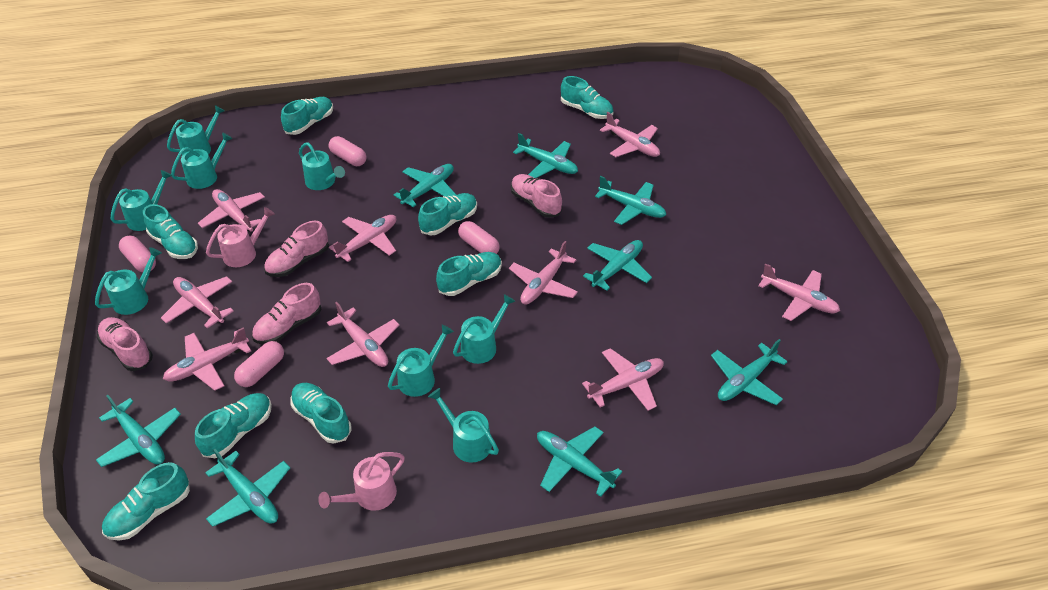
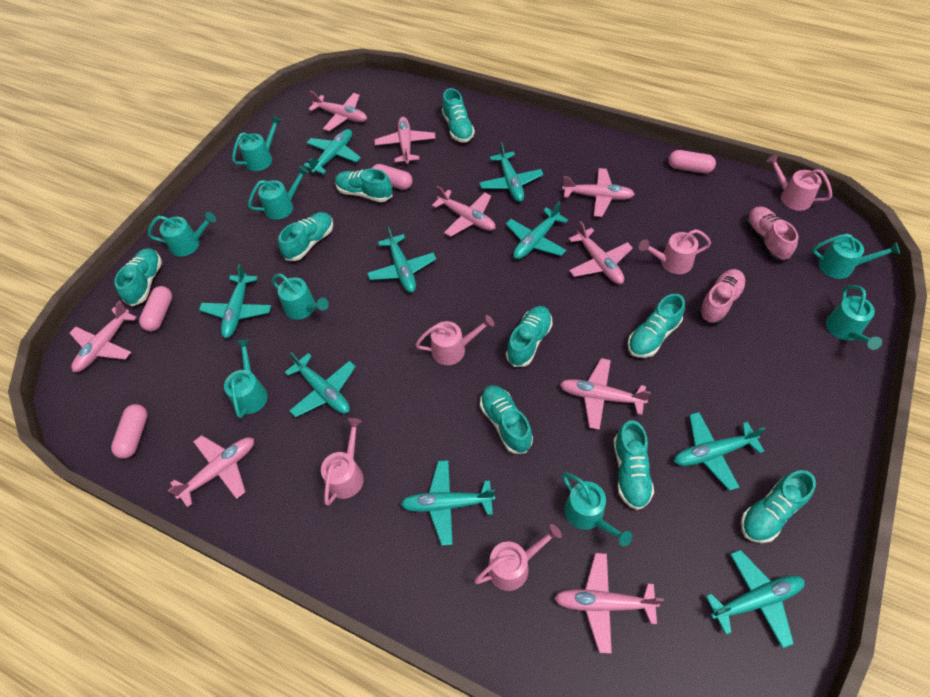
pink shoe: [97,317,153,371] [252,283,321,344] [264,221,329,277] [511,174,562,218] = 4 -> [698,269,746,324] [746,207,798,262] = 2
pink watering can: [206,207,275,267] [318,452,405,511] = 2 -> [321,418,364,506] [415,315,494,365] [474,524,562,591] [639,229,711,274] [766,154,832,211] = 5
turquoise plane: [96,395,181,467] [205,449,290,527] [394,164,456,207] [513,133,578,178] [537,427,622,497] [583,240,652,291] [595,176,666,225] [711,339,788,405] = 8 -> [199,264,271,338] [285,352,356,417] [303,129,361,174] [367,226,436,293] [401,460,495,546] [479,142,543,202] [506,202,568,259] [674,412,765,491] [706,550,804,649] = 9
turquoise shoe: [102,462,190,541] [143,204,198,259] [195,393,272,458] [281,97,333,135] [290,383,351,444] [418,193,477,235] [436,252,502,296] [561,76,614,119] = 8 -> [114,248,162,306] [278,212,333,261] [335,169,393,202] [442,88,475,143] [480,385,533,454] [506,306,553,367] [613,420,654,510] [628,294,685,358] [741,470,816,543] = 9

